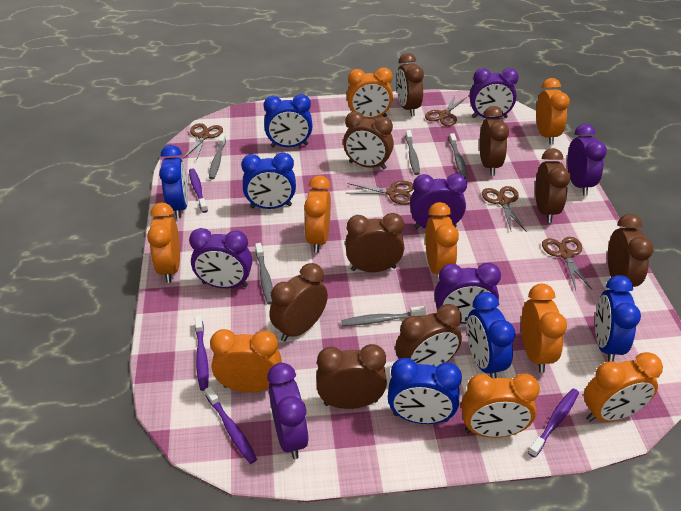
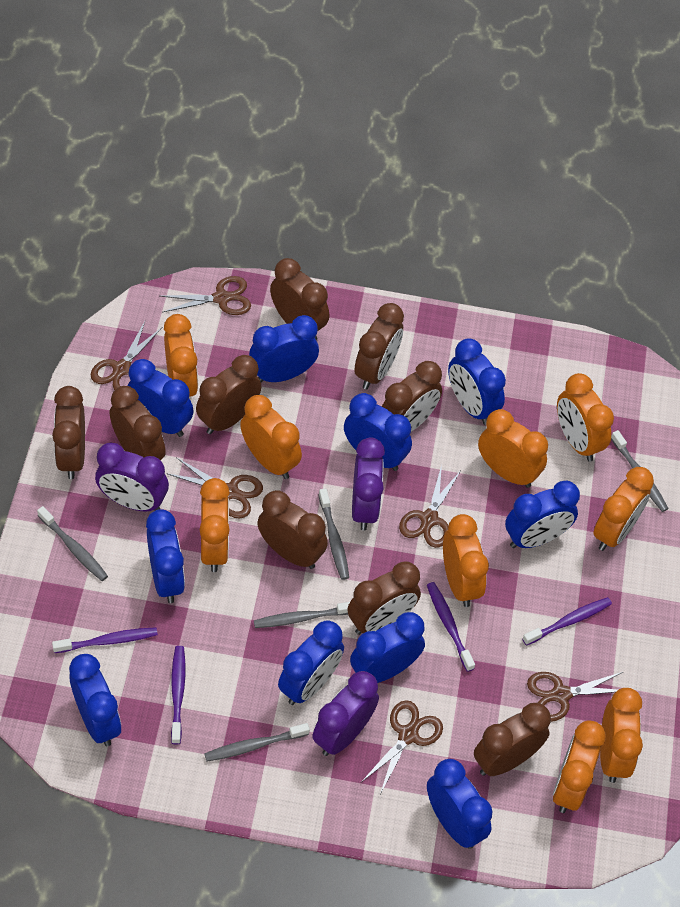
blue clock: [159,145,188,219] [241,153,296,209] [264,94,313,147] [388,358,462,424] [467,292,515,379] [595,275,641,362] = 6 -> [69,654,121,746] [127,359,194,437] [146,509,185,603] [249,315,319,382] [278,620,344,705] [344,393,412,471] [350,612,425,683] [427,759,493,849] [448,338,506,425] [505,481,580,548] = 10
brown scissors: [183,123,223,161] [346,181,414,205] [425,94,467,126] [482,186,526,231] [542,237,592,290] = 5 -> [90,321,162,390] [161,276,251,315] [166,457,263,519] [362,700,443,794] [399,465,460,548] [527,672,623,722] = 6
purple clock: [189,228,252,288] [267,363,309,459] [410,173,467,229] [434,263,501,324] [469,68,519,118] [567,124,607,195] = 6 -> [95,442,169,511] [312,671,379,756] [352,438,385,530] = 3

